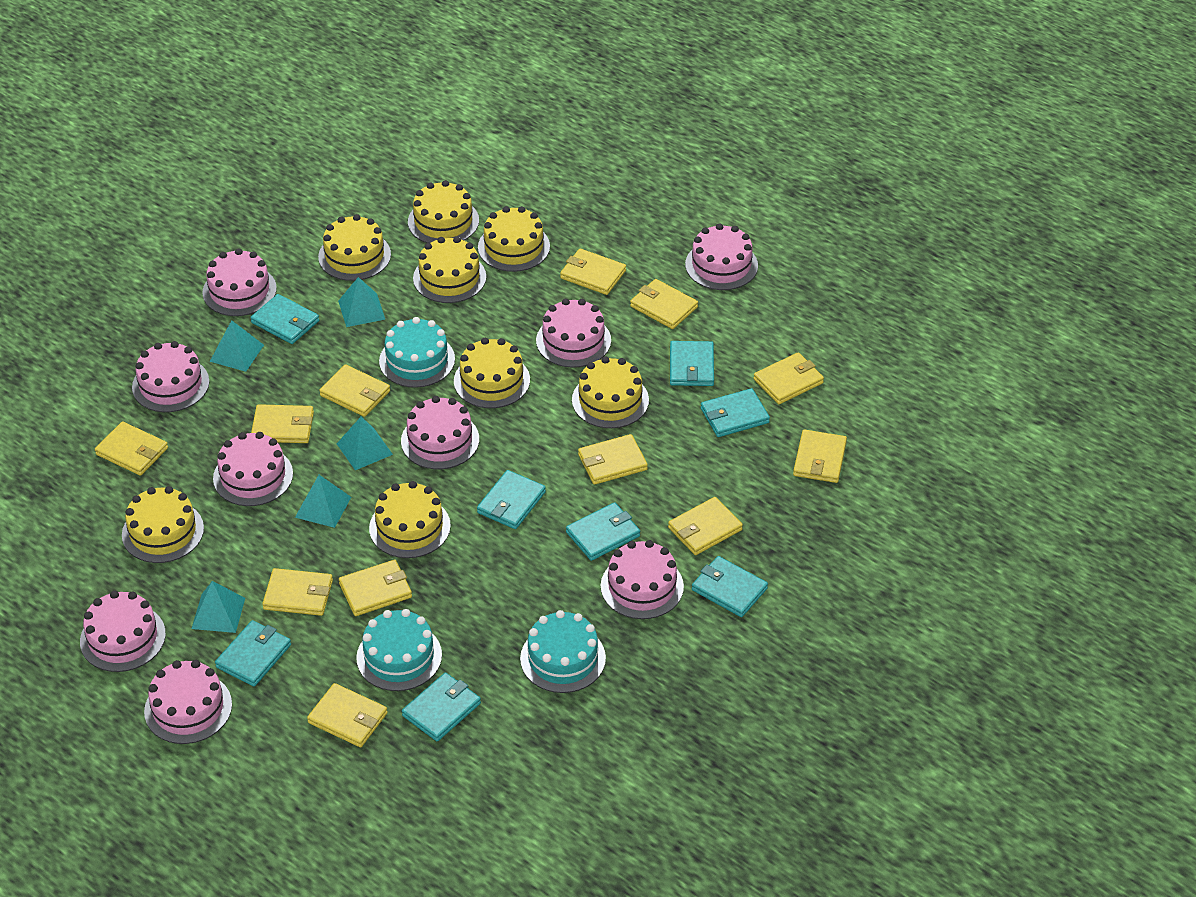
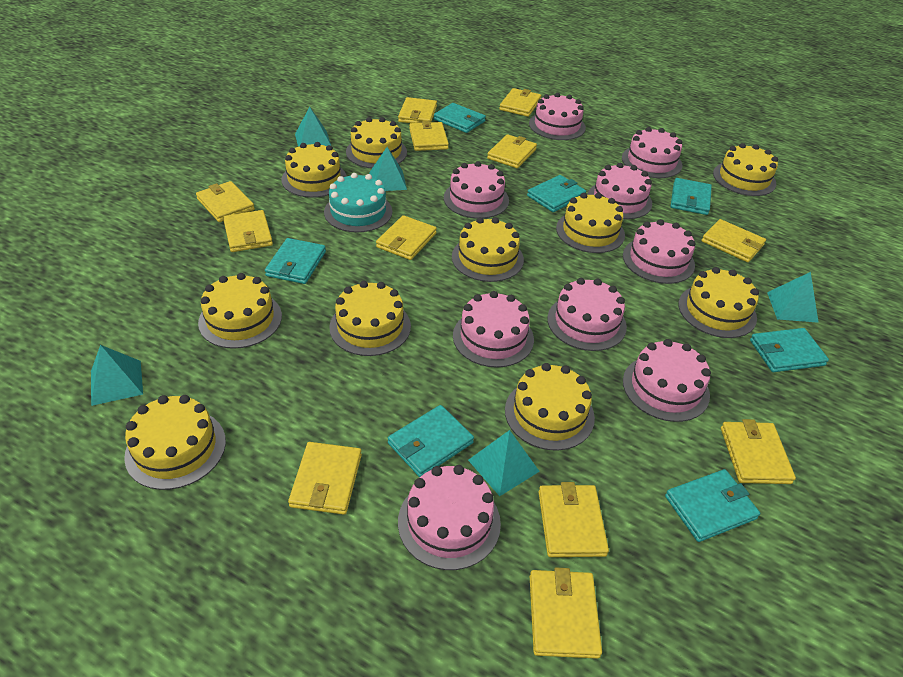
turquoise cake: [356,609,442,691] [379,317,455,388] [520,610,606,693] = 3 -> [324,173,392,232] = 1
turquoise wallet: [215,620,291,687] [251,294,319,344] [402,672,481,741] [477,470,546,529] [566,502,640,561] [670,341,714,386] [692,556,768,617] [701,388,770,437] = 8 -> [265,238,326,284] [388,405,474,477] [434,103,486,133] [527,175,586,212] [665,469,760,542] [671,178,712,215] [750,328,829,372] = 7
yellow cake: [122,486,204,563] [318,214,391,281] [369,481,451,558] [408,180,479,243] [413,237,486,303] [454,338,530,408] [478,206,550,272] [572,357,649,428] = 8 -> [124,395,226,490] [198,273,282,349] [281,142,347,198] [329,281,411,356] [346,117,407,168] [452,217,524,282] [505,363,595,451] [556,193,625,253] [678,267,759,338] [713,143,778,196] = 10

